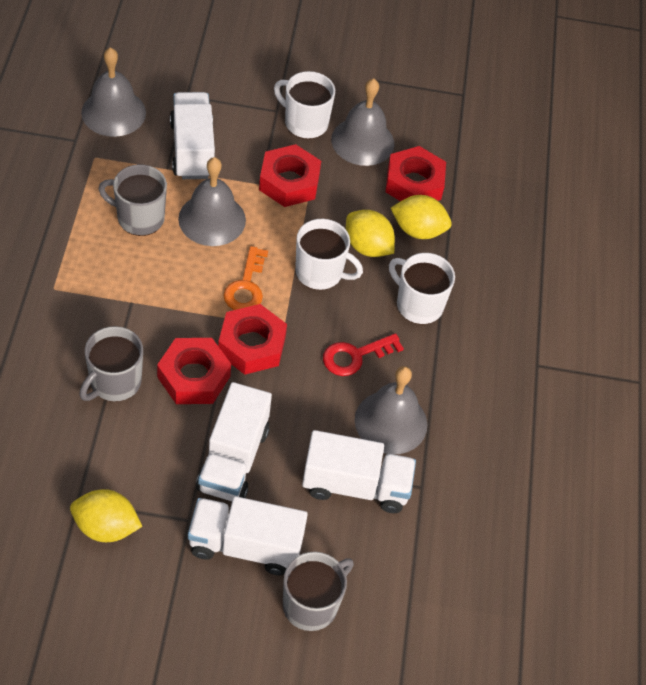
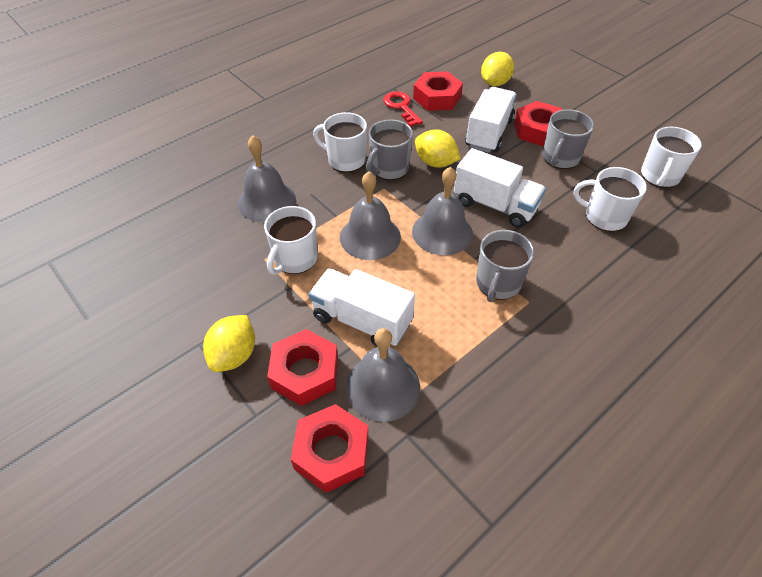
orange key: [223,246,268,310] = 1 -> none = 0
white mug: [274,71,335,139] [295,219,363,290] [389,253,455,325] = 3 -> [264,206,318,275] [313,112,367,172] [574,167,647,232] [641,127,701,188] = 4
white truck: [170,92,215,179] [188,496,308,575] [196,382,272,501] [302,430,416,513] = 4 -> [309,268,415,347] [454,148,546,228] [465,87,517,153] = 3

